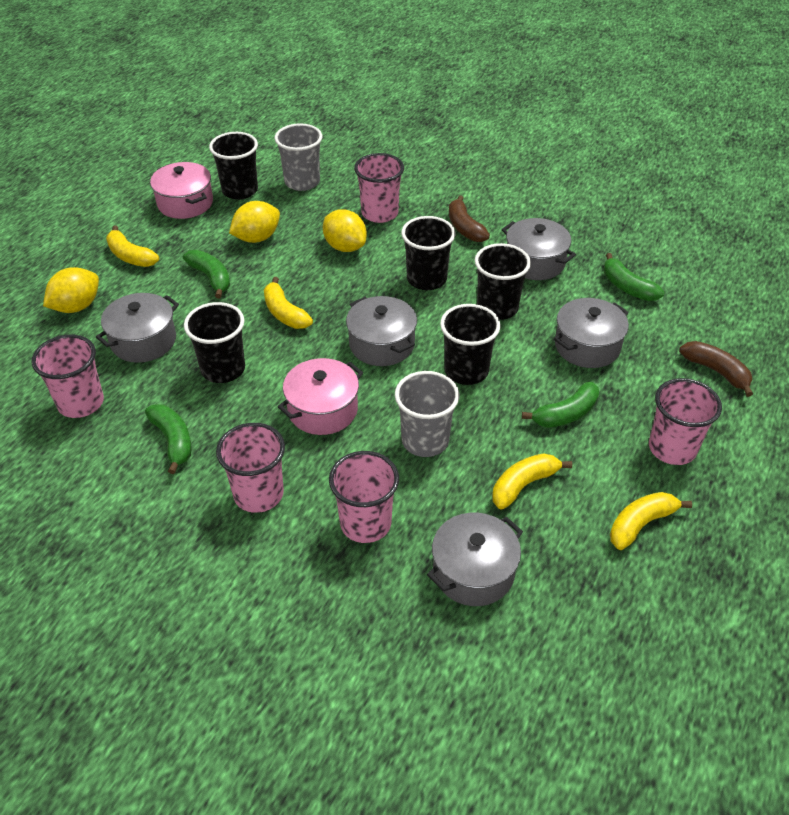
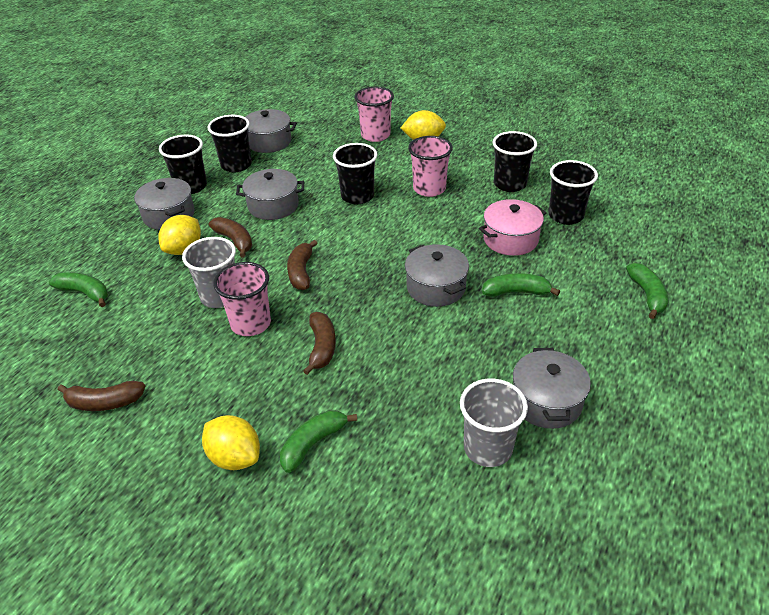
brown banana: [449,195,490,242] [679,341,753,397] = 2 -> [57,381,145,411] [209,217,252,258] [287,240,318,290] [303,312,336,375] = 4
pink cup: [32,335,104,418] [216,423,285,513] [329,451,399,543] [354,153,404,223] [649,378,722,465] = 5 -> [213,262,271,336] [354,87,394,142] [408,136,453,197] = 3
pink pot: [150,162,213,219] [278,358,363,435] = 2 -> [479,199,547,256] = 1
yellow banana: [106,225,159,267] [264,277,313,329] [492,453,572,509] [610,492,692,550] = 4 -> none = 0

